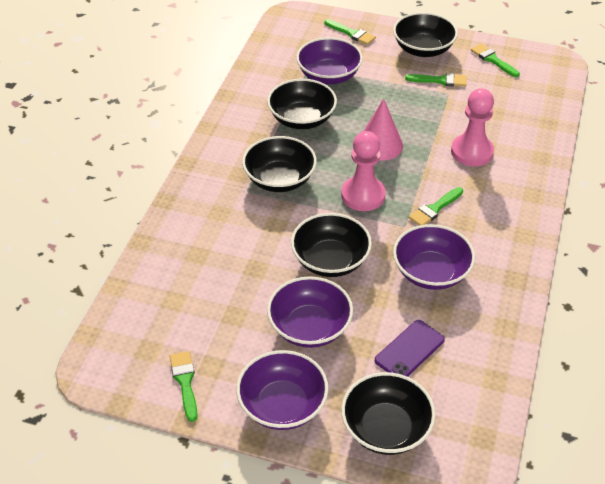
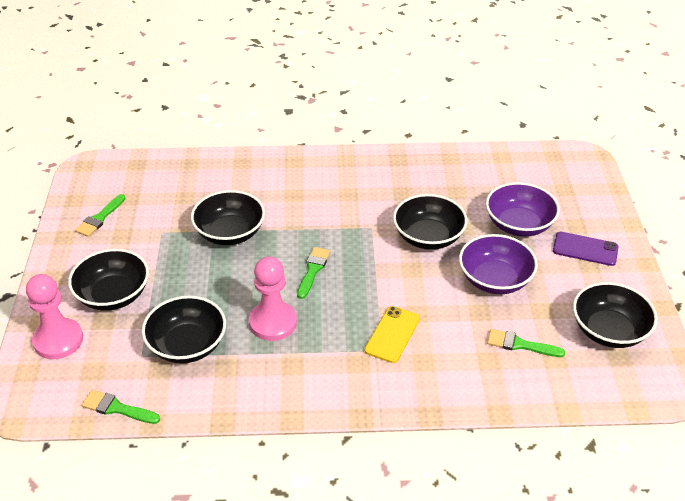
green brush: [170,351,198,422] [324,19,376,45] [405,73,467,87] [409,187,463,226] [471,44,520,77] = 5 -> [75,194,126,237] [82,390,160,424] [297,247,330,299] [487,329,565,357] = 4
pink cone: [363,98,403,161] = 1 -> none = 0
purple bowl: [236,350,328,430] [267,276,353,348] [296,37,363,84] [393,224,475,290] = 4 -> [459,234,538,294] [486,182,560,237] = 2
yellow phone: none = 0 -> [364,306,420,363] = 1

